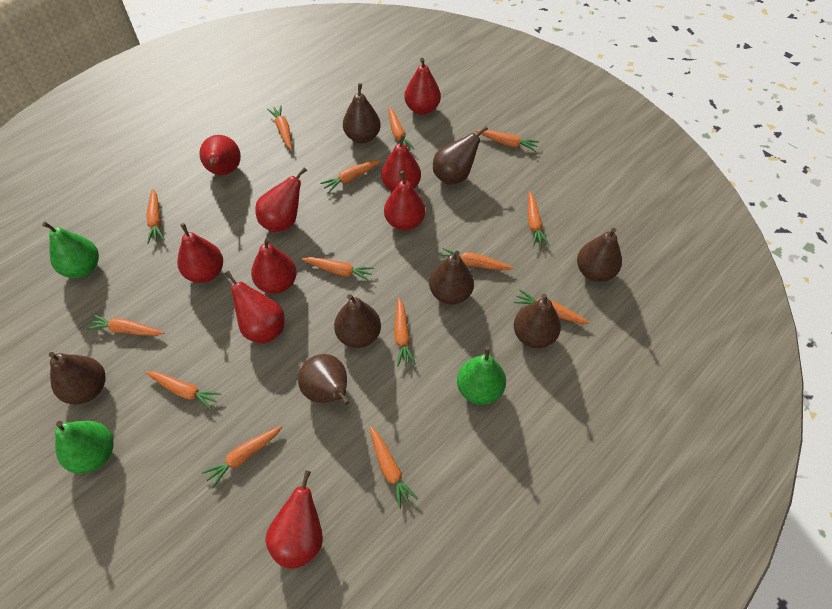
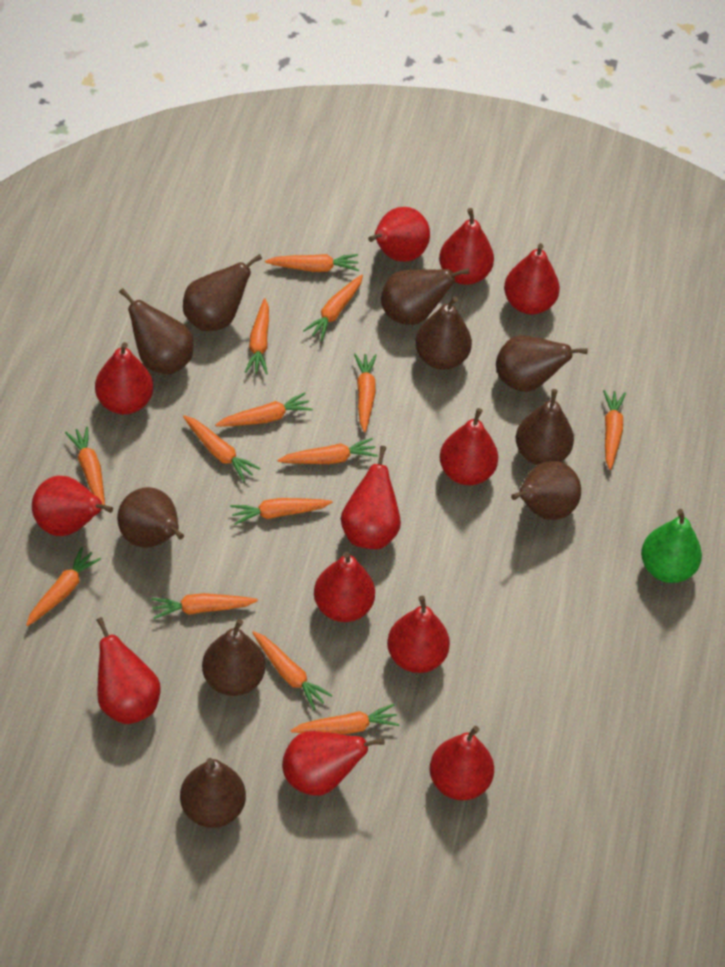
brown pear: [49,352,106,404] [298,354,350,405] [334,294,381,348] [343,83,381,143] [429,251,474,305] [433,126,488,185] [514,294,561,348] [577,228,622,282] = 8 -> [117,487,184,548] [119,288,194,374] [180,758,246,828] [183,254,262,331] [202,619,265,696] [381,268,469,325] [415,296,472,370] [496,335,588,392] [511,461,581,520] [516,389,574,465] = 10
green pear: [42,222,99,278] [55,421,114,474] [457,347,506,405] = 3 -> [641,509,702,583] = 1
red pear: [177,223,223,283] [199,135,241,175] [225,271,285,344] [251,237,297,294] [255,167,307,232] [265,470,323,569] [381,134,421,192] [384,171,425,230] [404,58,441,115] = 9 -> [32,476,113,536] [95,342,153,414] [96,617,161,724] [282,731,385,796] [314,552,375,622] [341,446,401,549] [368,207,430,262] [387,596,450,673] [429,726,494,800] [439,208,494,285] [439,408,498,485] [504,243,560,315] = 12

